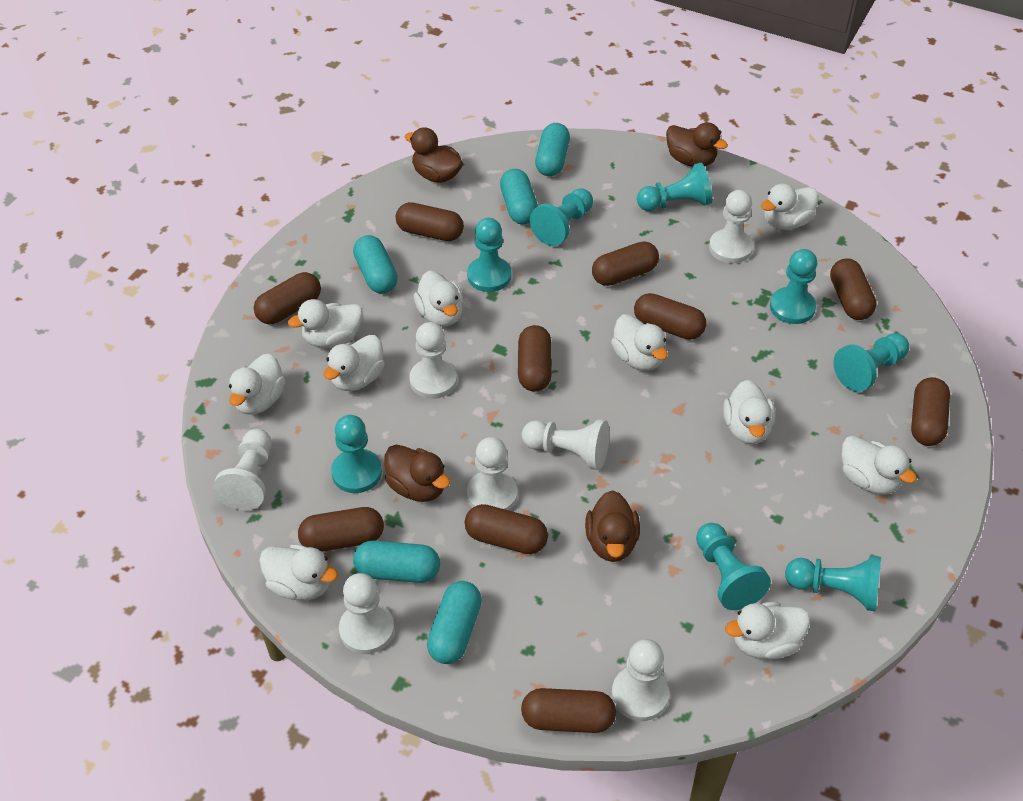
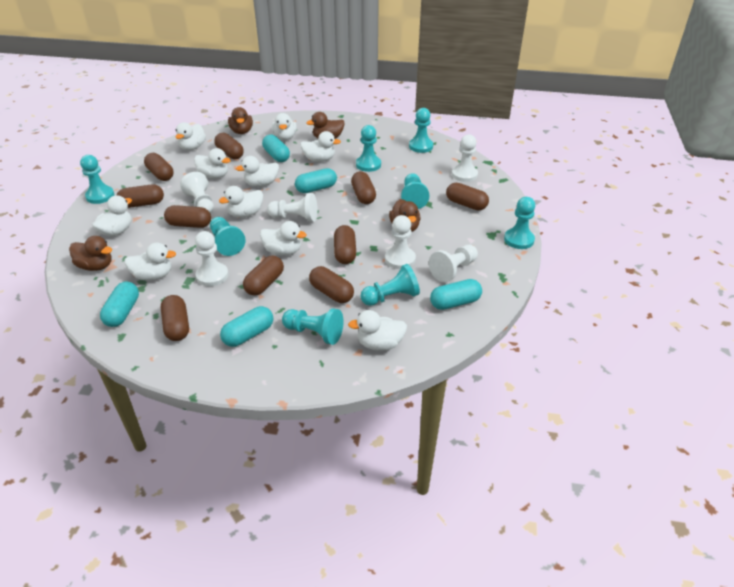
white pawn: [213,429,272,511] [339,573,394,654] [409,322,457,399] [467,437,518,510] [522,419,609,470] [612,639,669,721] [709,190,753,263] = 7 -> [180,172,214,214] [195,231,228,286] [267,193,318,222] [385,215,416,269] [429,245,478,282] [452,134,478,182] = 6

